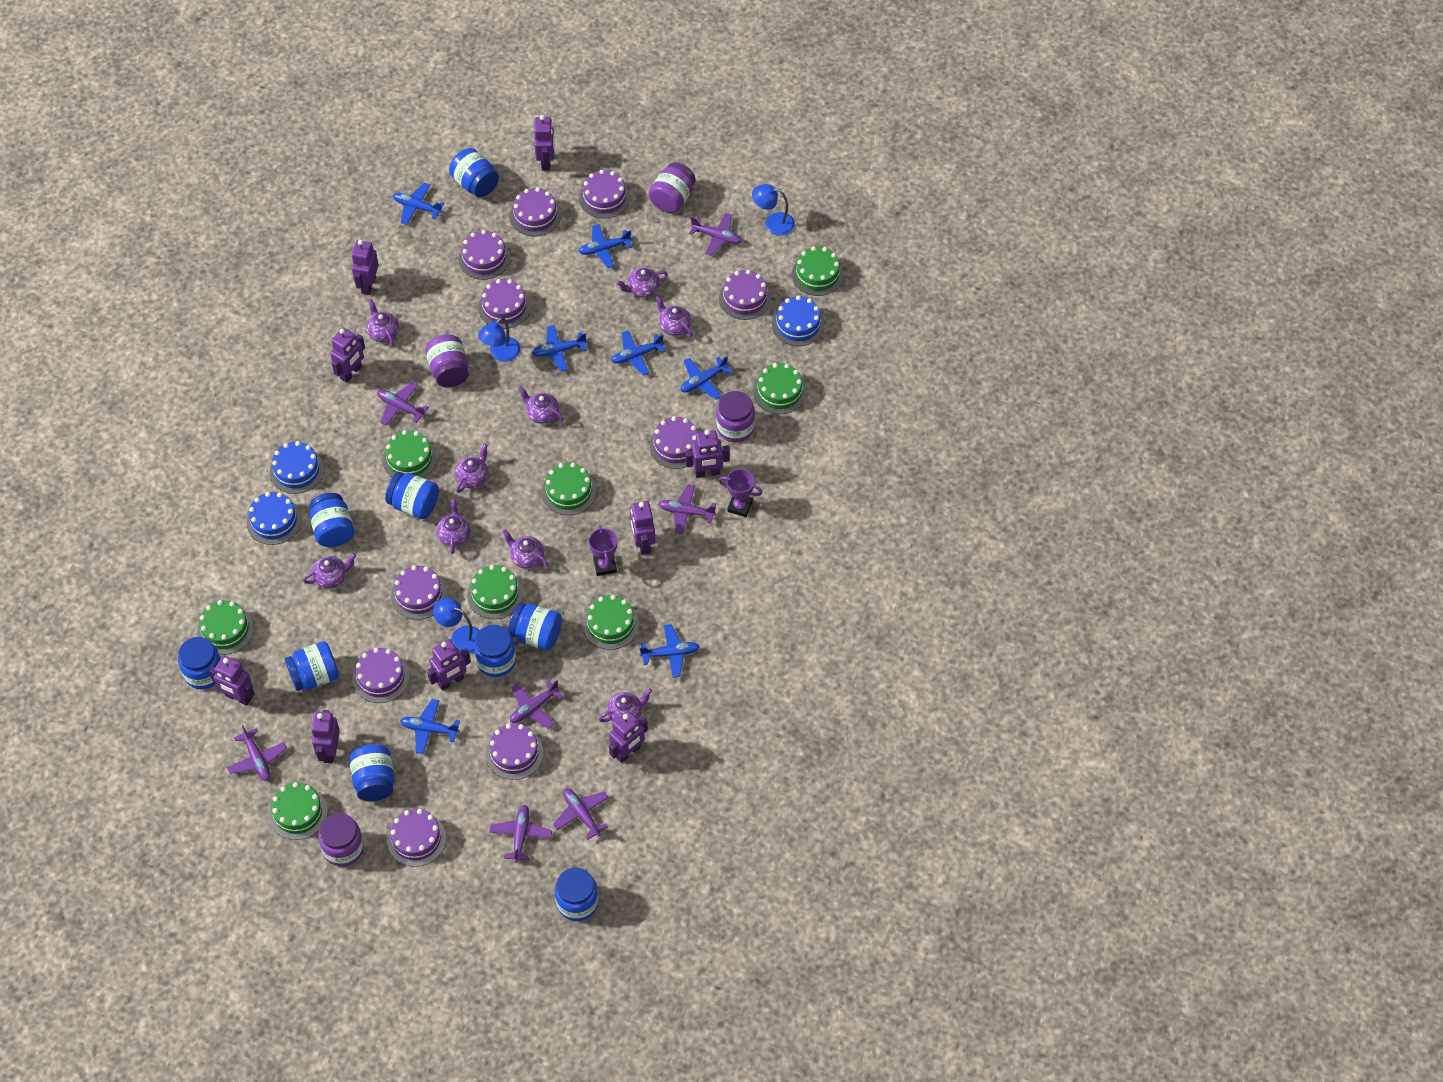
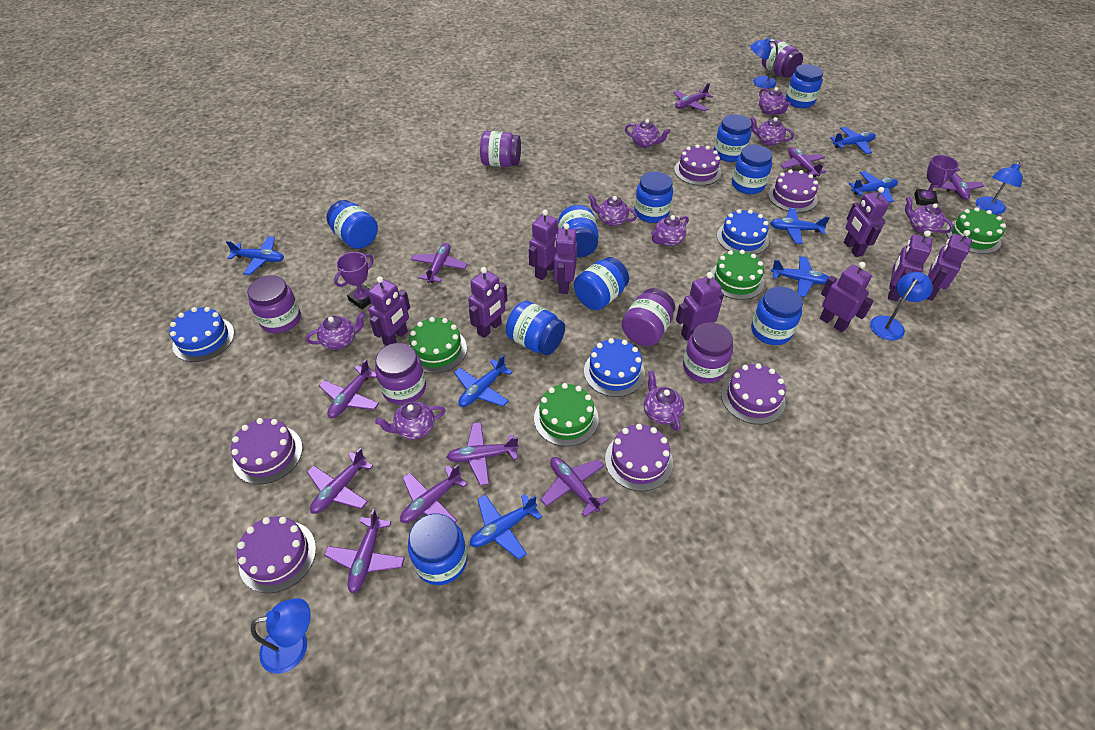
blue jar: [178,637,221,689] [285,641,339,691] [309,493,354,547] [349,744,394,801] [385,472,439,519] [449,148,499,197] [474,625,516,677] [508,603,562,651] [555,868,598,921] = 9 -> [326,200,378,249] [408,513,467,585] [506,301,565,355] [558,205,599,257] [574,257,629,310] [634,171,673,223] [714,114,752,162] [732,145,773,194] [751,286,803,345] [786,64,823,108] = 10
blue lamp: [433,598,480,653] [478,317,520,362] [752,184,795,236] = 3 -> [250,598,311,674] [750,38,778,88] [870,272,933,340] [976,161,1023,215] = 4
green cake: [197,600,254,655] [269,782,328,840] [383,430,437,478] [467,565,523,619] [542,463,596,515] [583,595,639,650] [753,363,806,414] [792,246,844,296] = 8 -> [409,317,467,373] [534,383,599,446] [710,250,764,300] [946,207,1006,254] = 4
purple cake: [353,648,409,703] [387,809,446,867] [391,565,447,620] [459,230,510,280] [478,279,531,329] [486,723,543,780] [510,187,561,236] [579,170,630,218] [649,416,698,469] [719,270,771,320] = 10 -> [231,418,303,485] [237,516,316,593] [605,424,673,491] [674,144,721,186] [721,363,786,424] [768,169,818,213] = 6
purple jar: [318,813,364,867] [425,334,469,387] [648,162,696,213] [716,391,755,442] = 4 -> [247,275,301,333] [375,343,426,405] [480,131,521,167] [622,288,675,346] [683,322,733,383] [762,40,803,78] = 6
purple plane: [227,725,287,781] [377,382,429,426] [489,805,552,863] [510,680,564,729] [553,788,609,840] [659,484,716,535] [689,213,742,256] = 7 -> [307,448,373,514] [319,359,379,418] [324,509,405,593] [400,464,467,523] [411,243,467,283] [447,422,519,485] [541,457,609,517] [673,83,713,111] [780,147,826,177] [934,158,984,200] = 10

